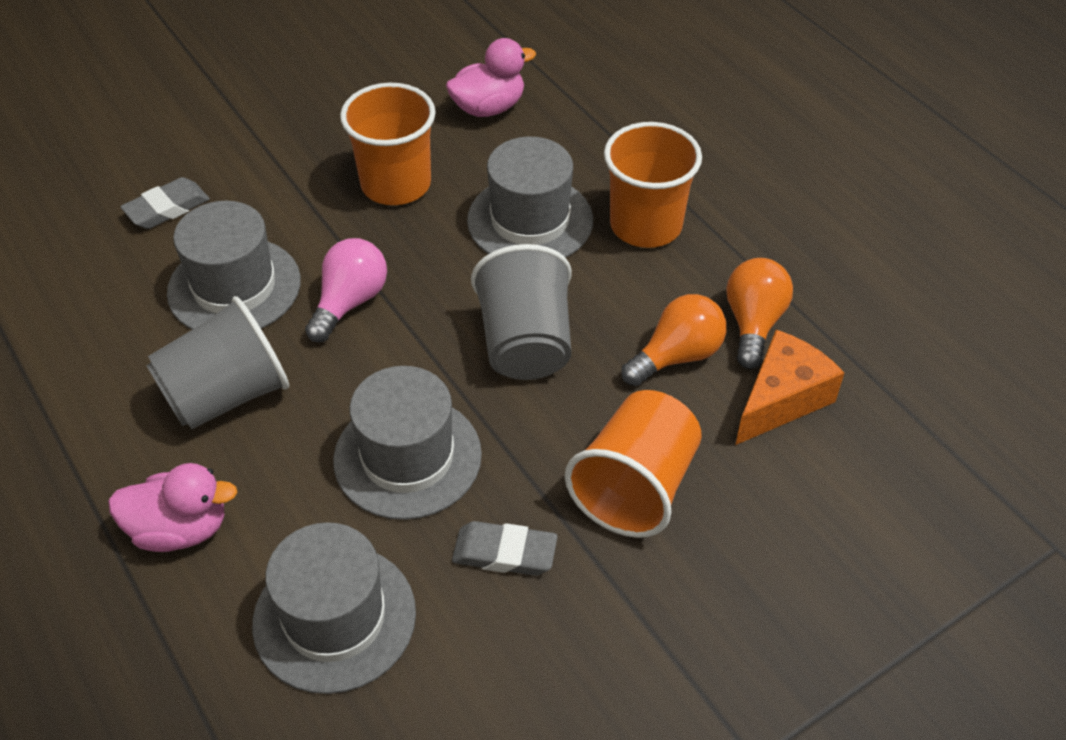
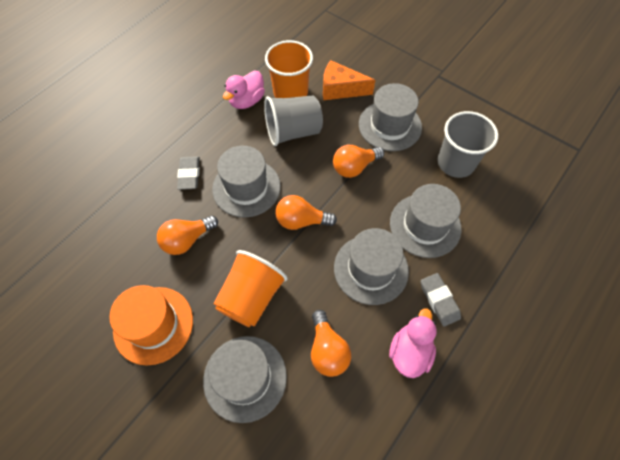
grey hat: [167,201,301,329] [252,522,416,694] [333,366,482,520] [467,137,593,258] = 4 -> [203,336,287,423] [212,146,281,217] [334,228,409,305] [359,83,422,151] [390,184,462,258] = 5
orange cup: [340,83,436,205] [565,390,702,538] [604,122,702,248] = 3 -> [213,250,288,327] [265,40,313,98] = 2
orange hat: none = 0 -> [109,285,193,365] = 1
orange light bulb: [621,294,726,386] [726,258,793,369] = 2 -> [157,215,218,255] [275,195,337,230] [311,310,351,377] [333,145,384,178] = 4
pink light bulb: [305,238,387,342] = 1 -> none = 0

